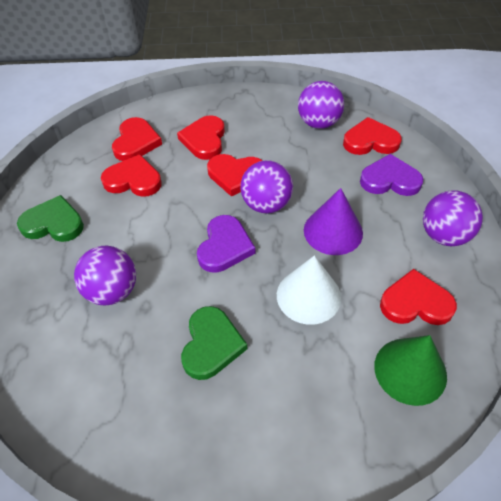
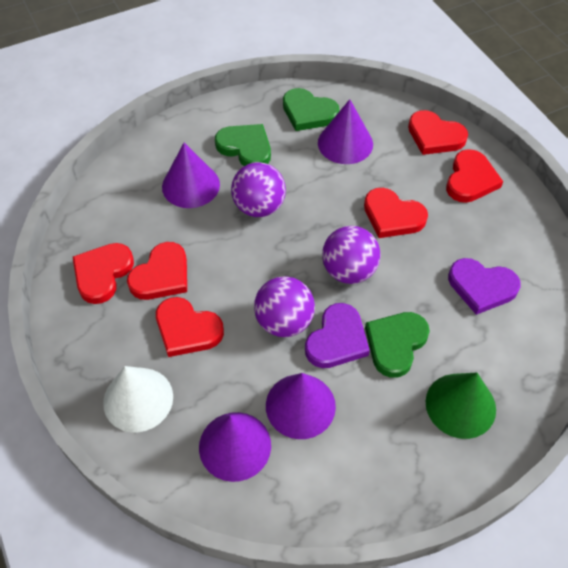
green heart: [17,195,84,242] [181,306,247,380] = 2 -> [215,124,271,166] [283,88,339,131] [365,312,430,378] = 3
purple ball: [74,246,136,305] [240,160,293,214] [298,81,344,129] [423,191,483,246] = 4 -> [231,162,286,217] [254,276,315,337] [322,226,381,284] = 3
purple cone: [304,188,363,255] = 1 -> [162,143,220,208] [199,412,271,482] [266,373,336,439] [318,99,373,164] = 4

